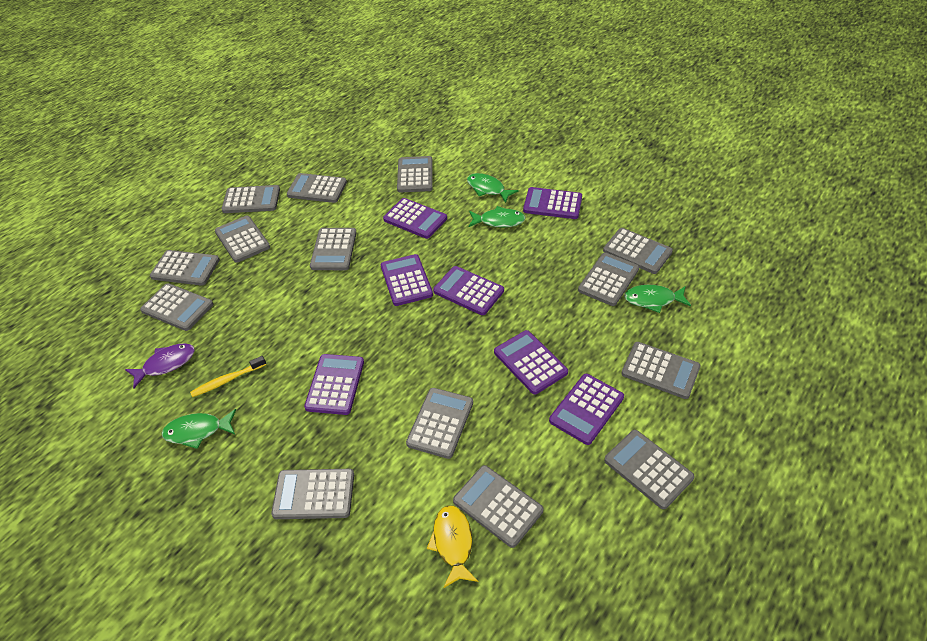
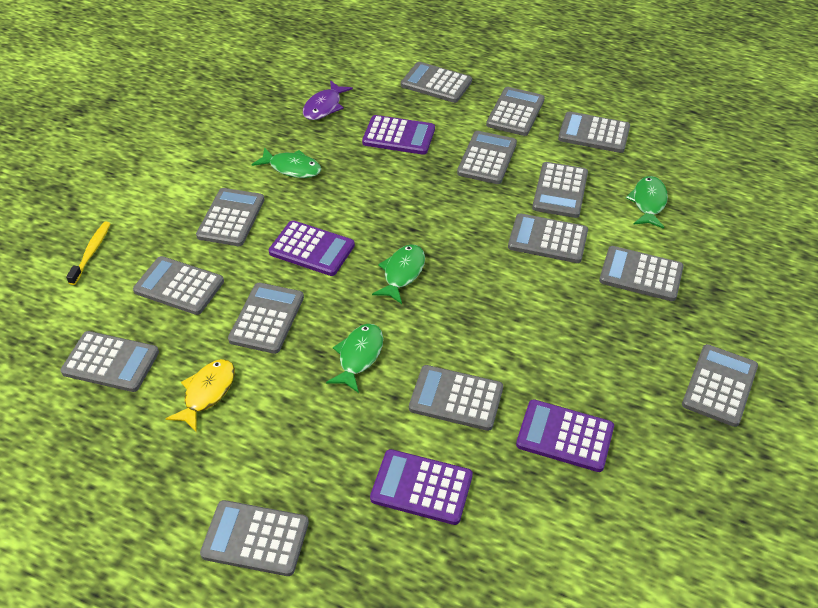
purple calculator: [304,354,364,415] [381,254,433,306] [383,198,447,239] [433,266,504,315] [494,330,568,395] [523,187,582,219] [549,374,624,445] = 7 -> [269,220,355,276] [362,115,435,155] [370,449,473,525] [516,399,614,472] = 4

